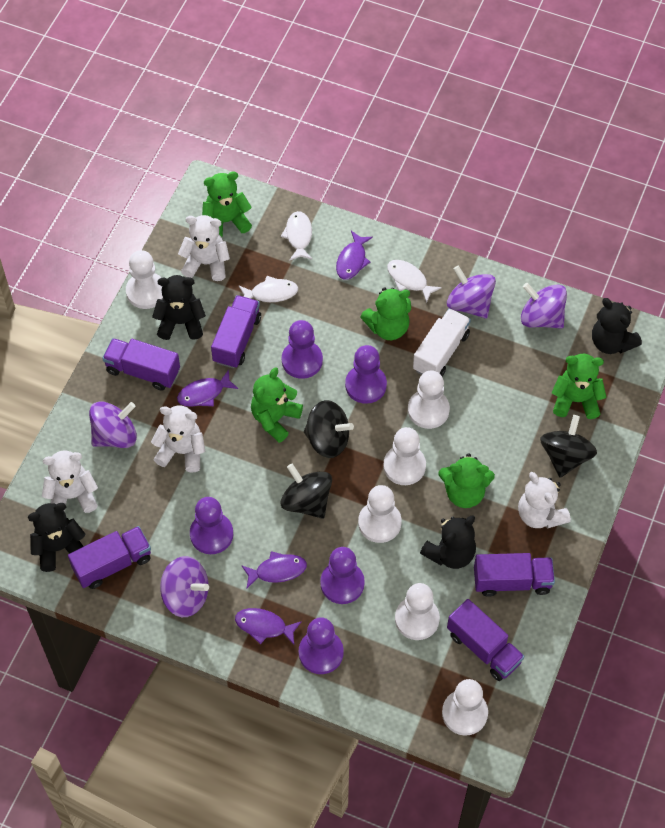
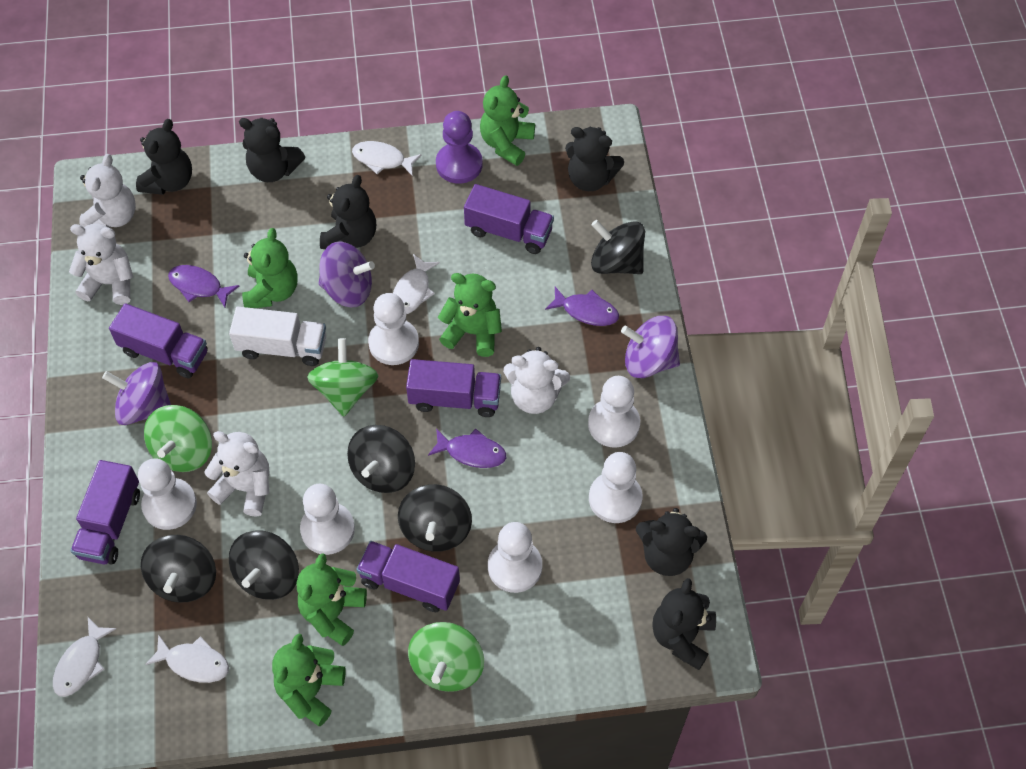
black spinning top: [281,463,332,519] [304,400,354,458] [540,415,597,478] = 3 -> [141,535,216,603] [229,530,299,600] [347,425,415,493] [398,484,472,552] [591,220,645,274] = 5
black teddy bear: [28,503,86,572] [152,275,206,340] [420,516,476,569] [592,298,642,354] = 4 -> [136,119,192,195] [239,118,305,182] [320,175,376,249] [565,127,624,191] [636,508,707,576] [652,578,716,670] = 6
green spinning top: none = 0 -> [144,405,212,472] [307,338,378,416] [408,622,484,692] = 3
purple fish: [177,370,239,407] [235,608,302,645] [241,551,307,588] [336,231,373,280] = 4 -> [168,265,239,307] [428,429,506,468] [545,287,619,326] = 3
purple pawn: [190,497,233,554] [282,320,323,379] [299,617,344,674] [320,547,365,604] [345,345,387,404] = 5 -> [436,111,483,184] = 1
purple spinning top: [89,401,137,448] [160,556,209,617] [447,265,496,318] [521,283,567,329] = 4 -> [102,362,171,425] [319,242,375,307] [621,316,680,378] = 3
white fish: [239,276,298,302] [281,211,313,261] [387,260,442,303] = 3 -> [53,617,116,697] [145,634,229,683] [352,141,421,176] [393,254,440,314] = 4

